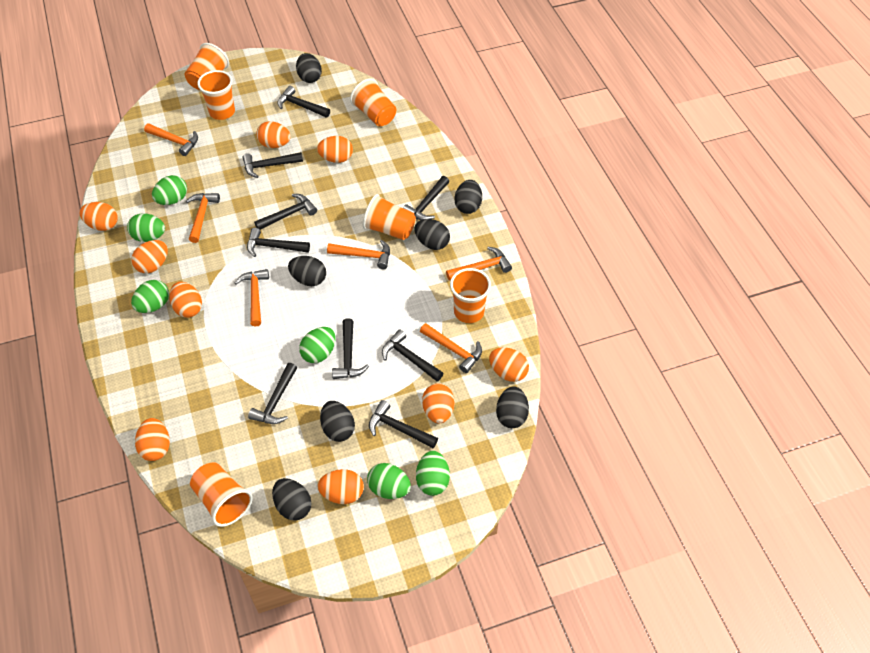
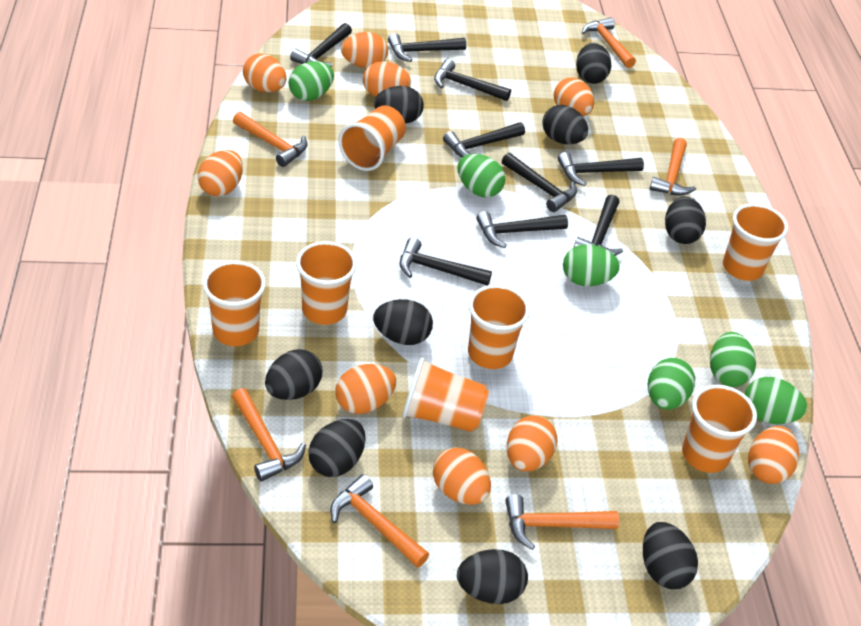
black egg: [272,478,311,521] [288,256,326,286] [296,53,322,83] [320,401,355,442] [415,219,450,250] [455,180,482,214] [496,386,529,428] = 7 -> [265,349,322,400] [308,419,365,477] [373,299,433,345] [374,86,424,123] [457,549,528,604] [542,105,588,144] [576,43,612,84] [643,522,698,589] [665,196,706,244] = 9
orange cup: [185,43,229,90] [190,462,253,527] [197,70,235,120] [350,78,396,126] [363,194,416,240] [450,268,491,323] = 6 -> [203,261,266,346] [296,241,357,325] [338,105,406,171] [402,358,489,432] [468,285,530,369] [682,385,757,473] [723,204,788,281] = 7

